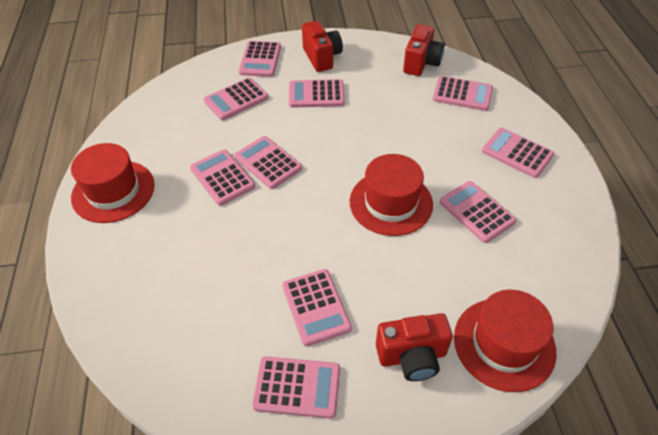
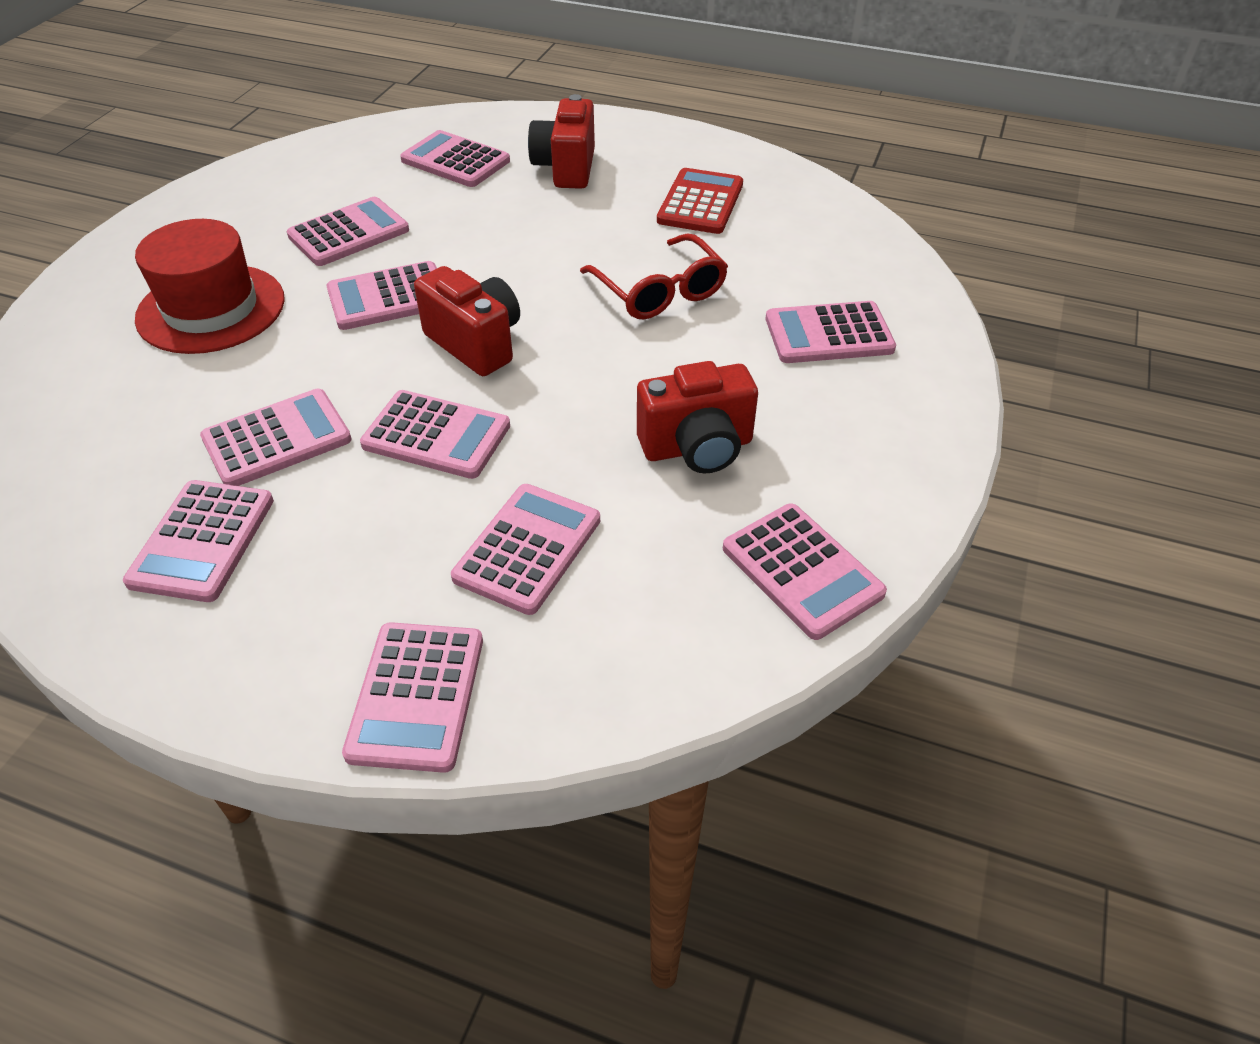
red calculator: none = 0 -> [657,168,743,234] = 1
red glasses: none = 0 -> [580,233,728,319] = 1
red hat: [71,143,155,223] [350,154,433,236] [454,290,556,392] = 3 -> [135,219,285,354] = 1

